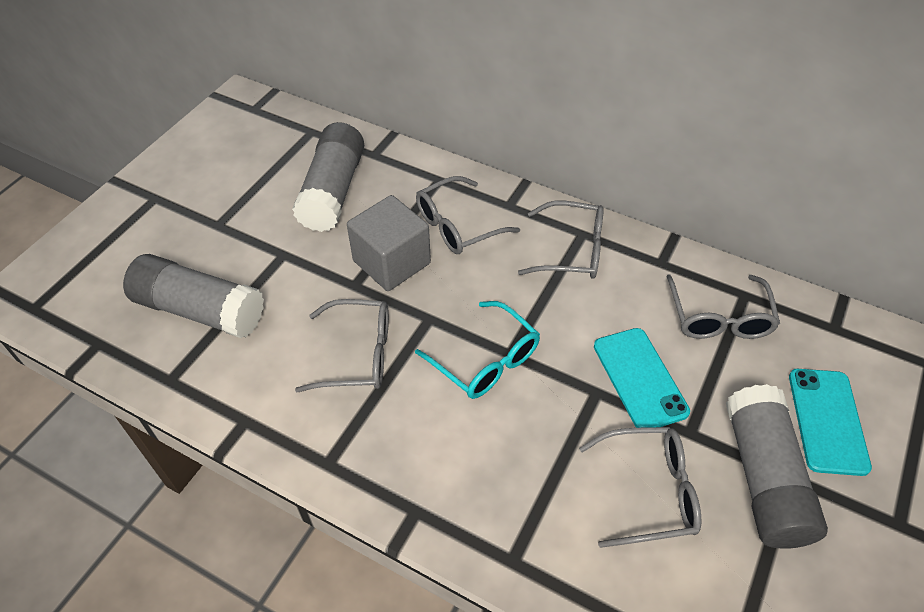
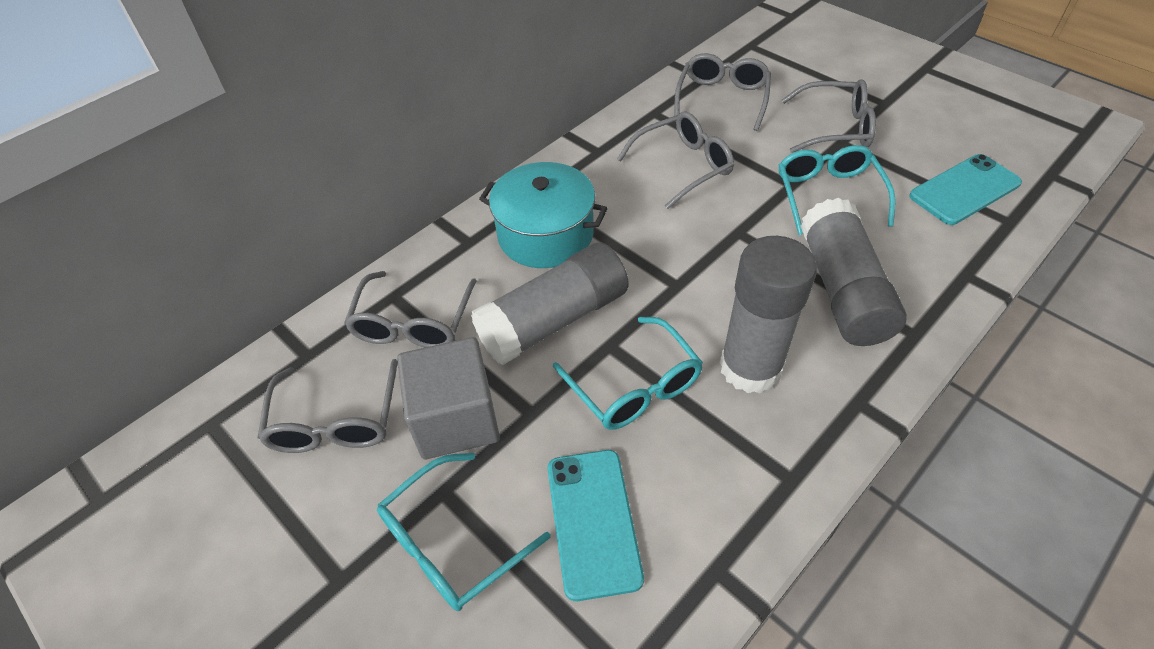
turquoise glasses: [415,301,540,399] = 1 -> [377,453,551,611] [553,317,703,430] [779,145,896,235] = 3
turquoise pot: none = 0 -> [479,162,607,268] = 1

